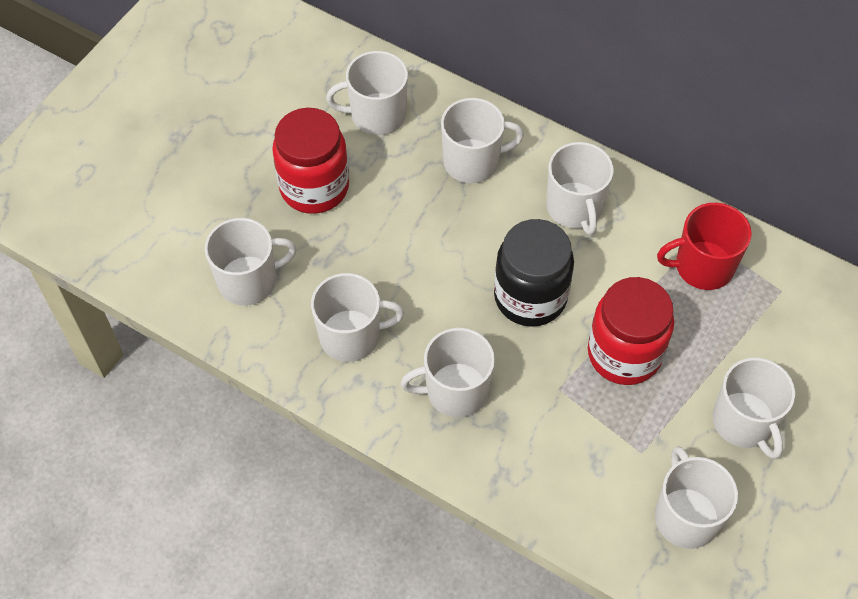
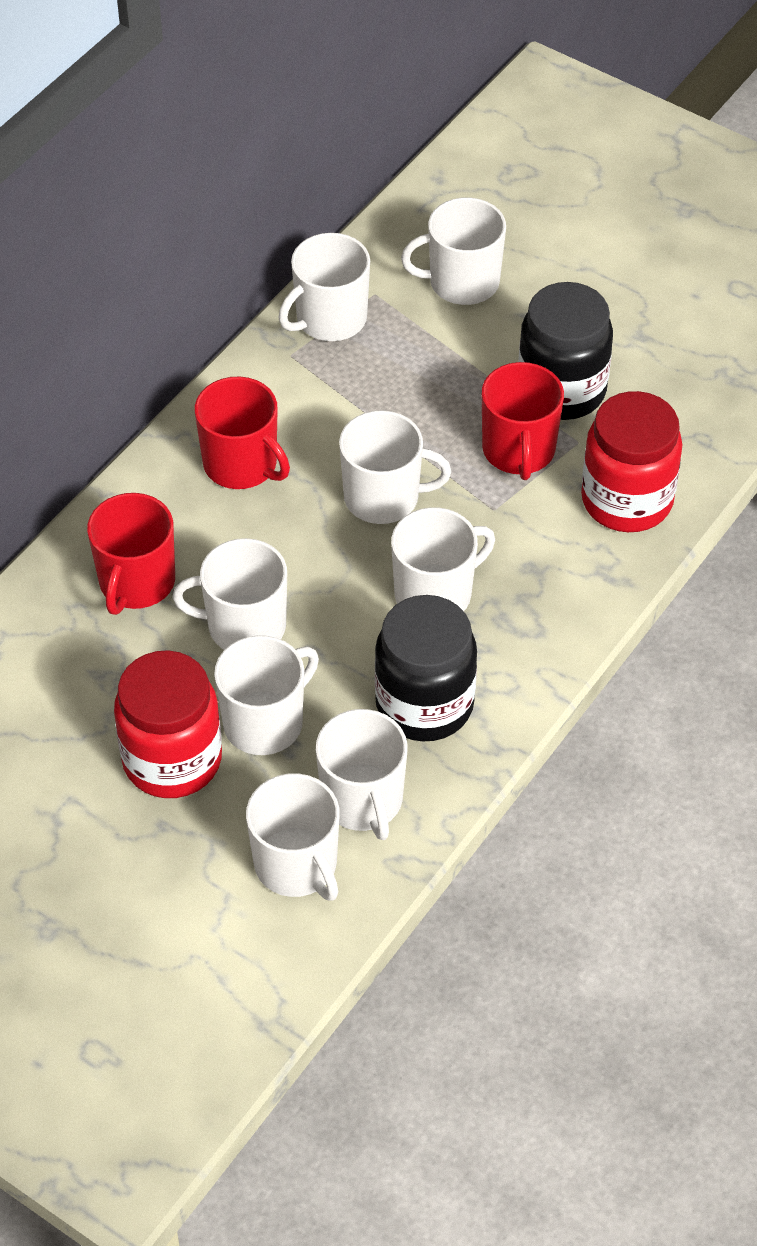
black jar: [494,219,574,327] = 1 -> [375,595,477,741] [518,282,613,420] = 2
red mug: [657,203,752,290] = 1 -> [87,493,175,615] [195,377,290,489] [482,362,564,480] = 3

